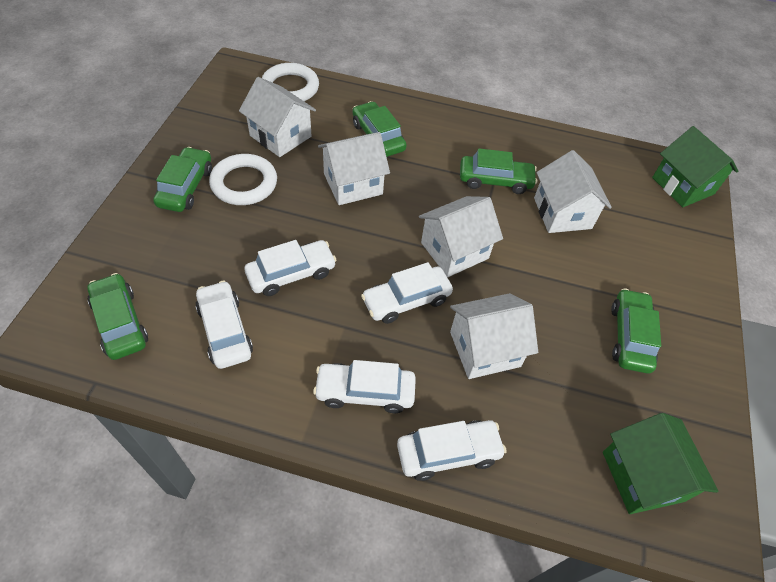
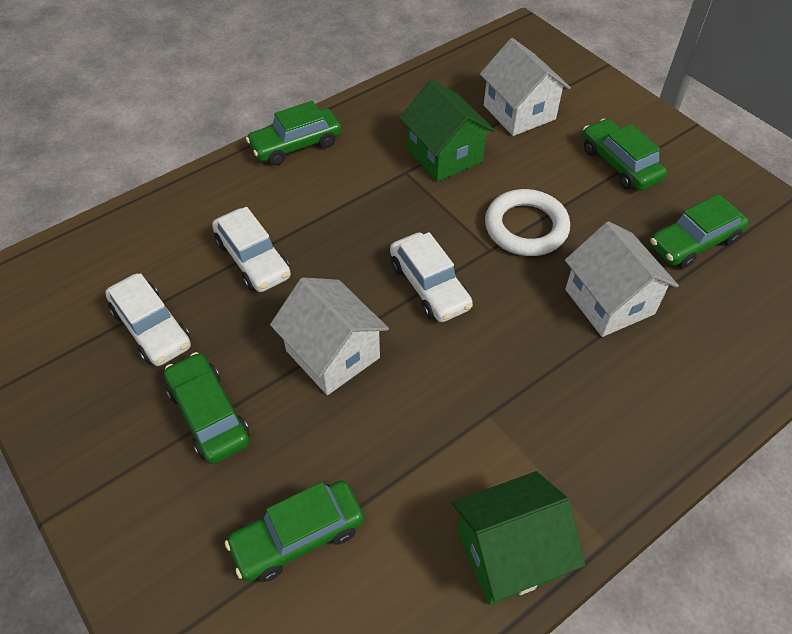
white car: [195,281,253,369] [245,240,337,296] [313,360,416,413] [361,262,453,324] [397,420,507,481] = 5 -> [105,273,191,366] [212,207,291,292] [390,232,473,322] = 3
white house: [239,77,316,157] [318,132,390,205] [419,196,503,277] [450,293,538,379] [534,150,612,233] = 5 -> [270,277,389,395] [480,38,571,136] [565,221,679,337] = 3
white ring: [209,154,277,205] [262,63,319,101] = 2 -> [485,189,570,256] = 1

